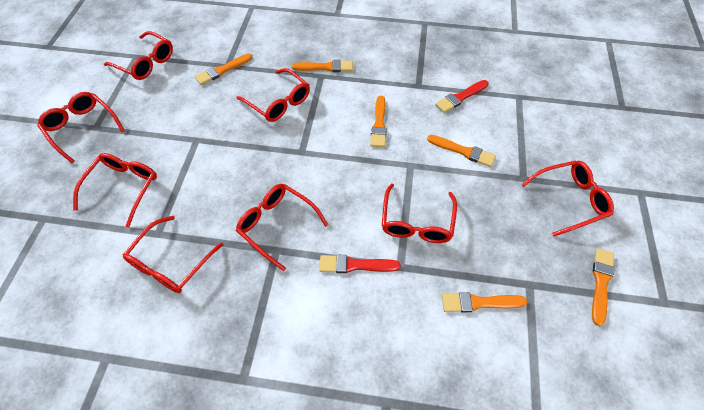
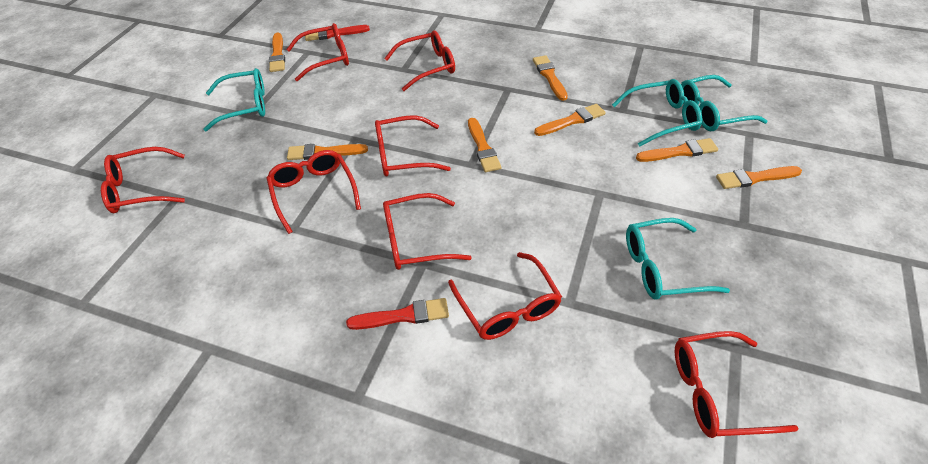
orange brush: [195,54,252,85] [292,60,353,72] [370,96,387,147] [427,135,496,167] [442,292,527,312] [592,248,614,326] = 6 -> [269,33,285,72] [287,144,368,160] [468,118,501,172] [533,55,568,101] [534,104,606,136] [636,138,718,162] [716,166,802,189] = 7
turquoise glasses: none = 0 -> [203,68,265,131] [612,79,702,147] [626,218,730,300] [681,75,767,131] = 4

